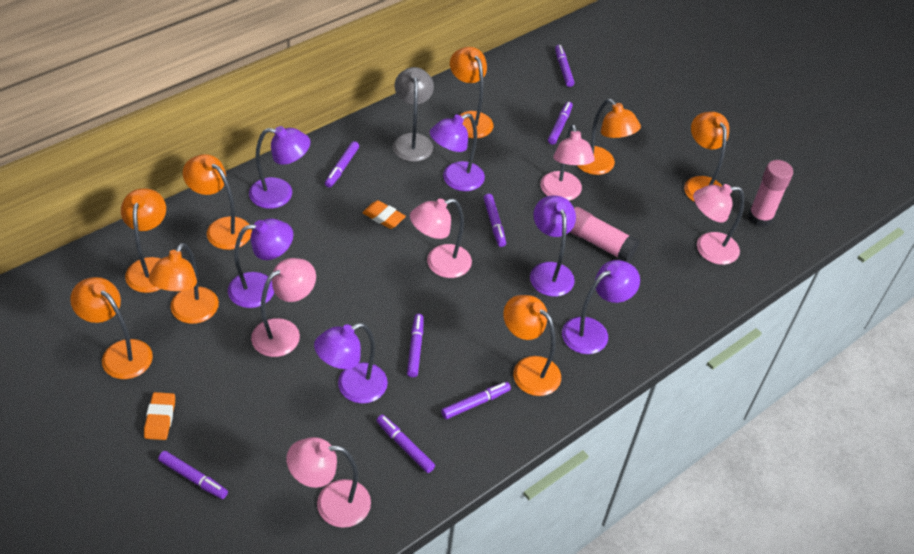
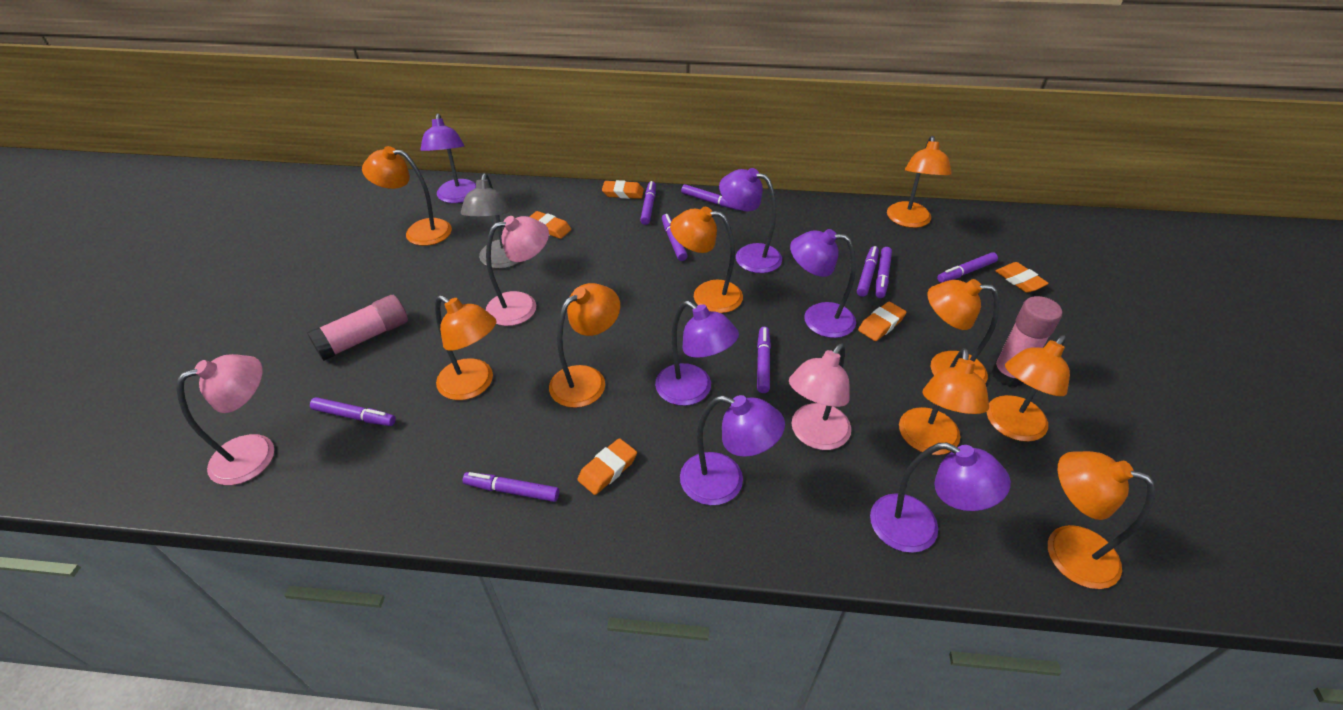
orange eraser: [144,392,175,440] [362,200,406,229] = 2 -> [530,211,571,239] [577,438,637,495] [602,180,644,199] [858,302,906,341] [996,262,1049,293] = 5
orange lamp: [70,277,153,379] [121,188,166,293] [148,243,219,324] [183,154,252,250] [450,47,494,139] [503,295,561,396] [577,99,641,175] [684,112,729,202] = 8 -> [362,146,452,246] [435,295,497,400] [549,283,620,408] [670,207,743,313] [887,136,952,228] [899,348,989,455] [927,279,1000,384] [987,335,1070,442] [1048,451,1155,589] = 9
pink lamp: [251,258,316,357] [286,437,371,528] [410,198,472,278] [540,124,595,201] [693,184,744,265] = 5 -> [176,354,274,485] [486,216,549,326] [789,344,851,450] = 3
purple marker: [158,451,228,499] [325,141,359,188] [376,415,435,473] [407,314,424,377] [441,382,511,419] [484,194,506,247] [548,102,573,145] [555,45,574,87] = 8 -> [310,397,396,426] [463,472,559,502] [640,181,656,225] [662,214,688,261] [681,184,739,210] [757,327,771,393] [857,246,879,297] [876,247,892,298] [937,252,998,283] = 9

